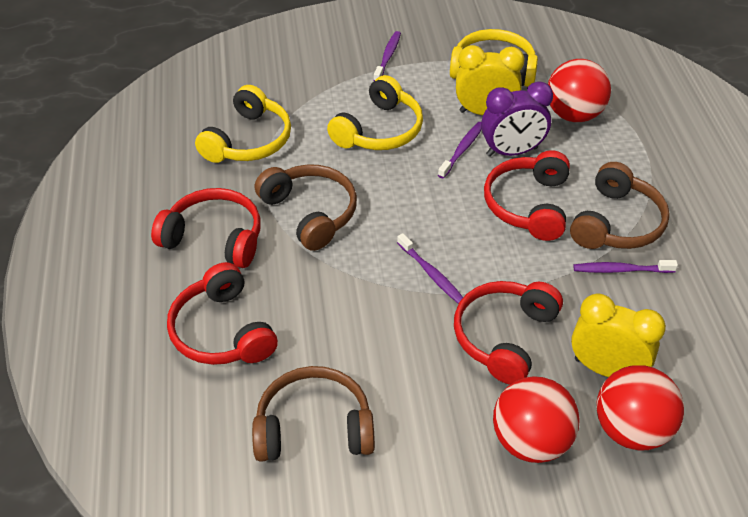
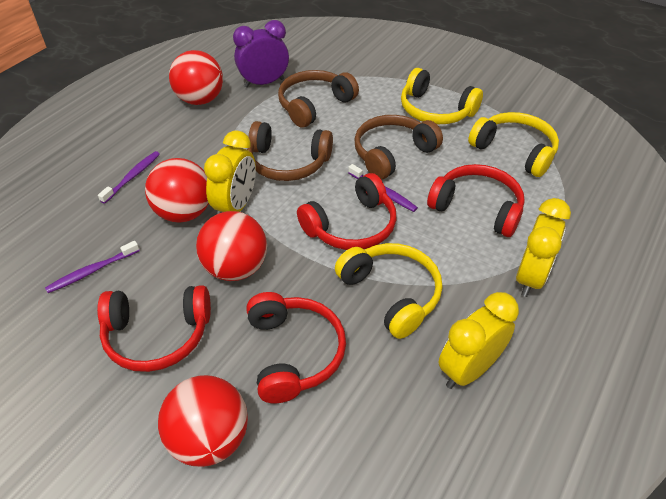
purple toothbrush: [373,31,401,81] [397,233,463,304] [438,122,482,178] [574,260,678,273] = 4 -> [45,241,140,293] [98,151,160,204] [348,164,418,212] = 3
red ball: [493,376,580,463] [548,59,611,122] [596,365,684,451] = 3 -> [145,158,209,223] [158,375,248,467] [169,50,223,105] [196,211,267,281] = 4
yellow clock: [456,45,525,115] [571,293,666,377] = 2 -> [204,131,256,212] [438,292,519,389] [516,198,571,297] = 3

